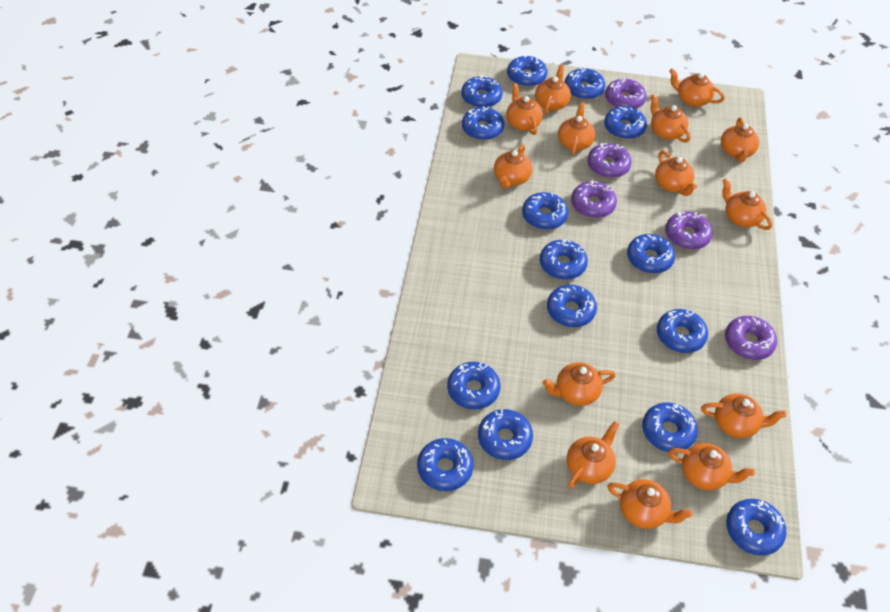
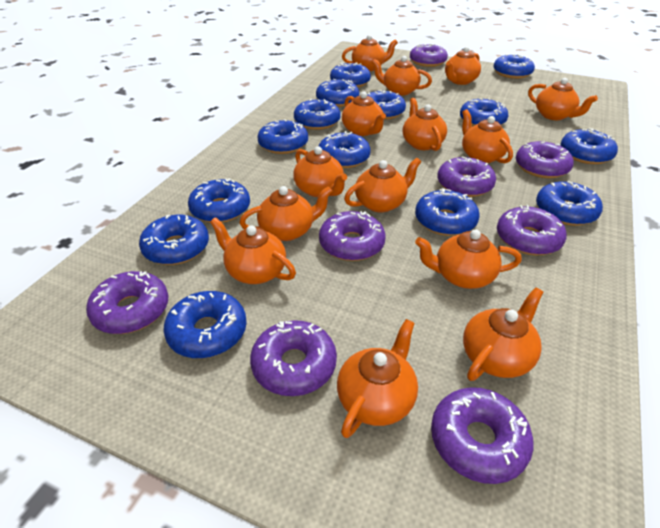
blue donut: [417,438,474,491] [447,362,501,410] [461,75,503,107] [462,106,504,140] [478,409,533,460] [507,55,547,87] [522,192,568,230] [540,239,588,280] [547,285,597,327] [565,67,605,100] [604,106,647,139] [627,234,675,274] [642,402,698,452] [657,309,708,353] [726,499,787,556] = 15 -> [139,215,209,265] [163,291,247,358] [188,178,250,223] [258,119,308,154] [294,99,341,130] [316,79,359,107] [319,131,370,168] [330,62,371,87] [367,90,406,120] [415,188,479,236] [460,98,508,126] [493,54,535,79] [536,181,603,226] [560,128,618,164] = 14
purple donut: [571,180,617,218] [587,143,632,178] [605,77,647,109] [665,211,713,250] [725,316,777,360] = 5 -> [86,271,168,334] [250,320,337,396] [319,211,386,261] [410,43,448,67] [431,387,534,484] [437,156,496,197] [497,205,567,255] [516,141,574,178] = 8

